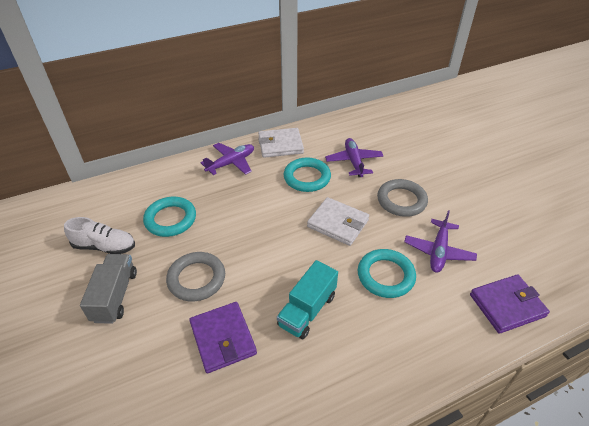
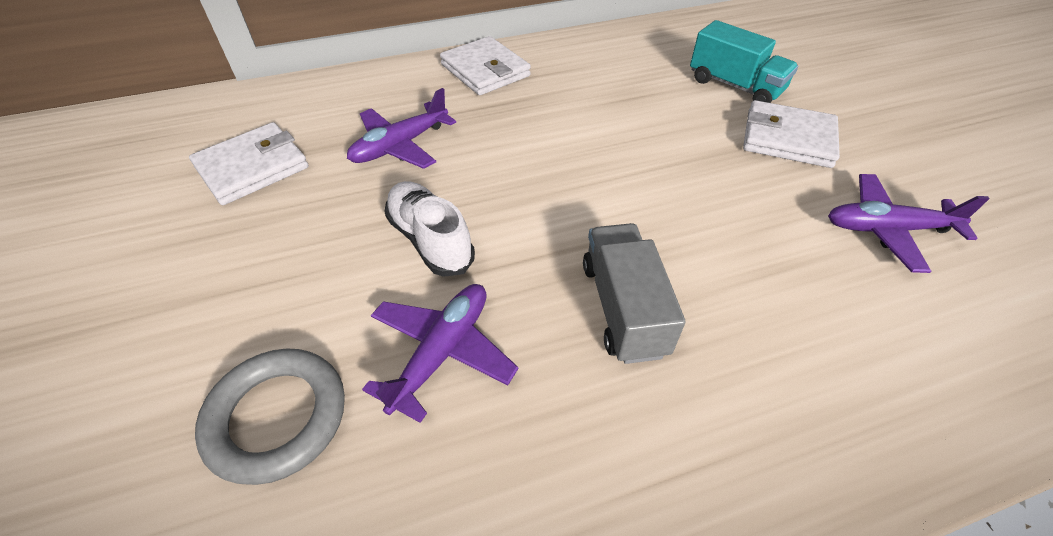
grey ring: [166,252,225,301] [377,179,428,217] = 2 -> [195,349,345,485] = 1
purple wallet: [189,302,257,373] [470,274,550,334] = 2 -> none = 0
turquoise ring: [143,197,196,237] [284,157,331,192] [358,249,416,298] = 3 -> none = 0
white wallet: [258,128,304,158] [307,197,369,246] = 2 -> [189,122,309,205] [440,36,531,95] [743,100,840,168] = 3

